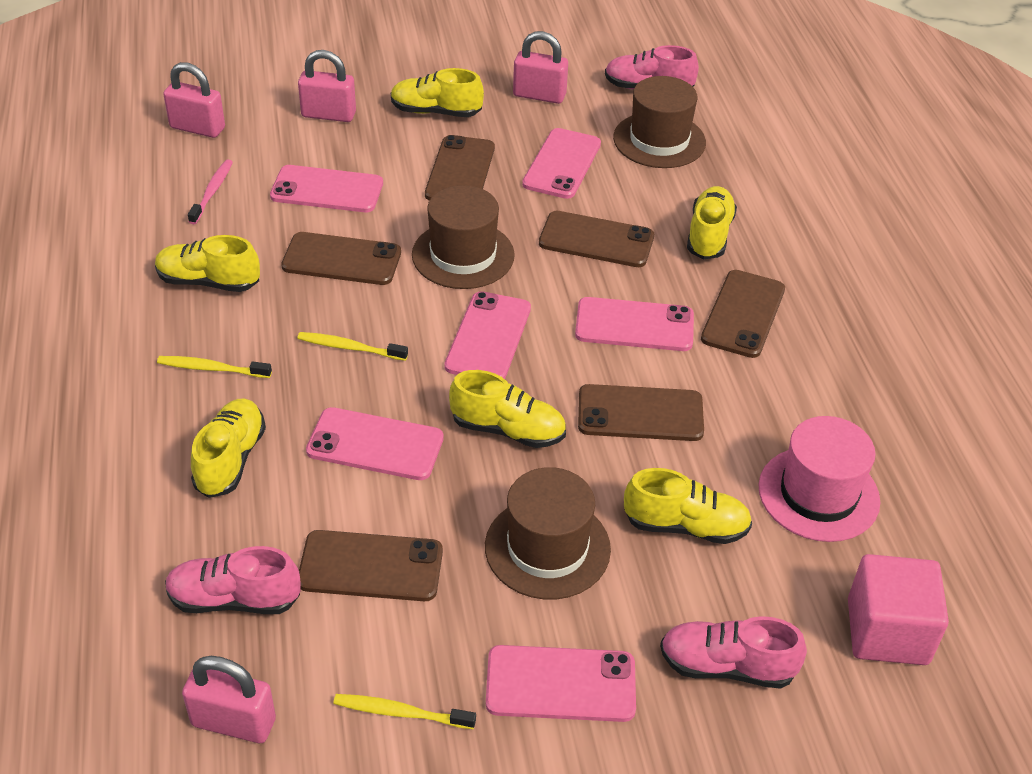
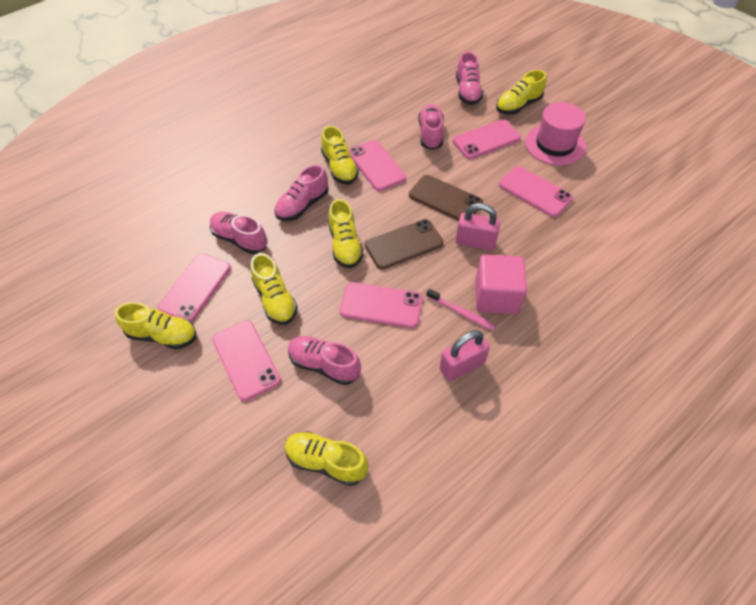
brown hat: [412,185,515,289] [485,467,611,599] [613,76,706,168] = 3 -> none = 0
brown phone: [281,232,401,285] [299,530,443,601] [425,135,495,200] [539,211,654,267] [578,384,704,441] [701,270,785,358] = 6 -> [365,219,444,269] [409,175,483,221] = 2
pink padlock: [163,62,225,138] [182,656,276,743] [298,50,356,122] [513,31,568,104] = 4 -> [440,330,490,381] [456,203,500,251] = 2
pink shoe: [165,546,301,614] [605,45,699,89] [660,616,807,689] = 3 -> [210,212,268,254] [275,164,329,221] [288,336,361,385] [418,104,444,150] [456,52,483,105] = 5
yellow toothbrush: [157,356,272,378] [297,332,408,361] [333,694,476,729] = 3 -> none = 0

